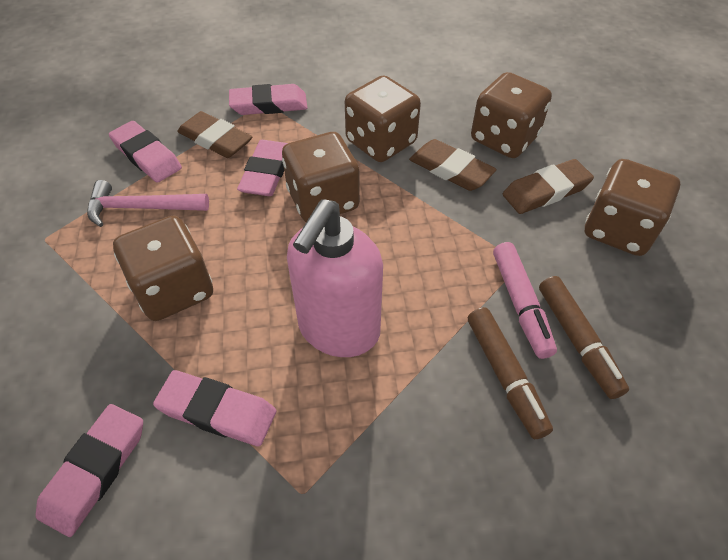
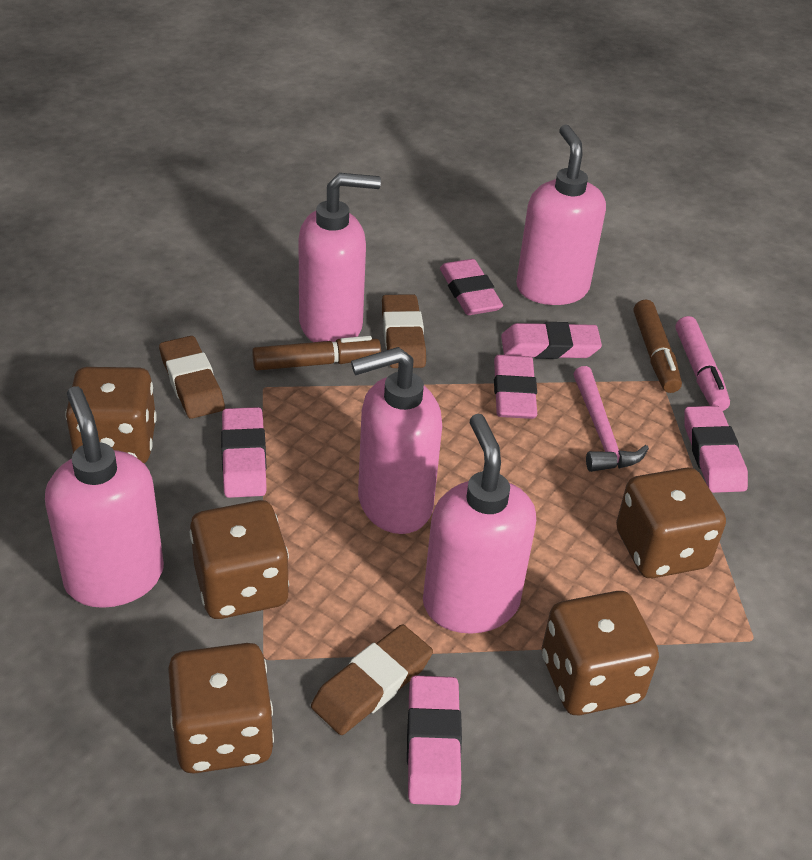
pink eraser: [36,404,143,537] [109,121,182,183] [153,370,276,447] [229,84,307,115] [237,140,288,196] = 5 -> [221,407,267,498] [407,675,462,806] [440,259,503,315] [494,355,537,419] [501,322,602,359] [685,406,748,493] = 6
pink soap dispenser: [287,199,383,357] = 1 -> [45,386,164,608] [299,173,381,342] [351,347,442,534] [423,414,536,634] [516,124,606,305] = 5

